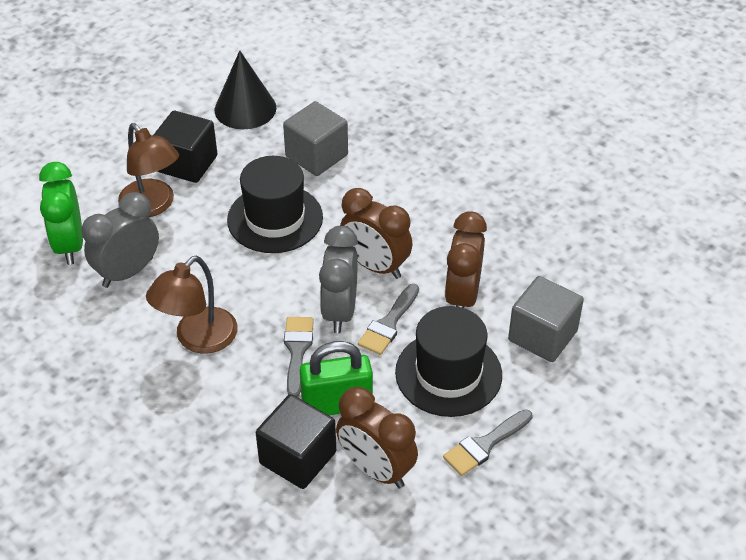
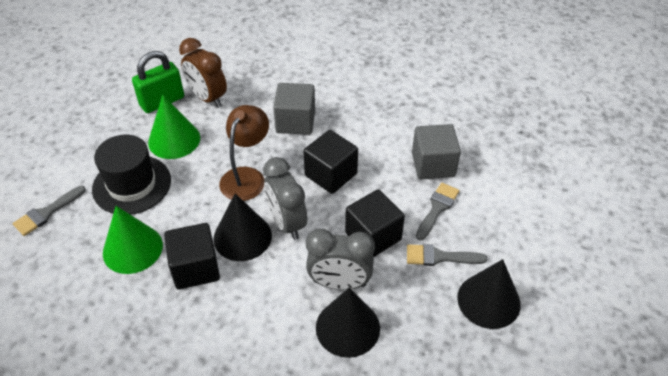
black cone: [215,50,276,129] = 1 -> [213,193,272,261] [316,287,380,358] [457,259,521,329] = 3
black cube: [154,111,218,183] [256,394,336,489] = 2 -> [164,223,220,289] [303,130,358,194] [345,189,405,257] = 3
black hat: [227,156,323,253] [395,306,502,417] = 2 -> [92,135,171,215] = 1
brown clock: [336,387,418,488] [340,188,413,279] [444,211,487,308] = 3 -> [179,38,227,108] = 1
brown lamp: [118,123,179,217] [146,256,238,354] = 2 -> [219,105,269,201] = 1
green clock: [39,162,83,265] = 1 -> none = 0
green cone: none = 0 -> [103,206,163,274] [148,95,200,159] = 2

